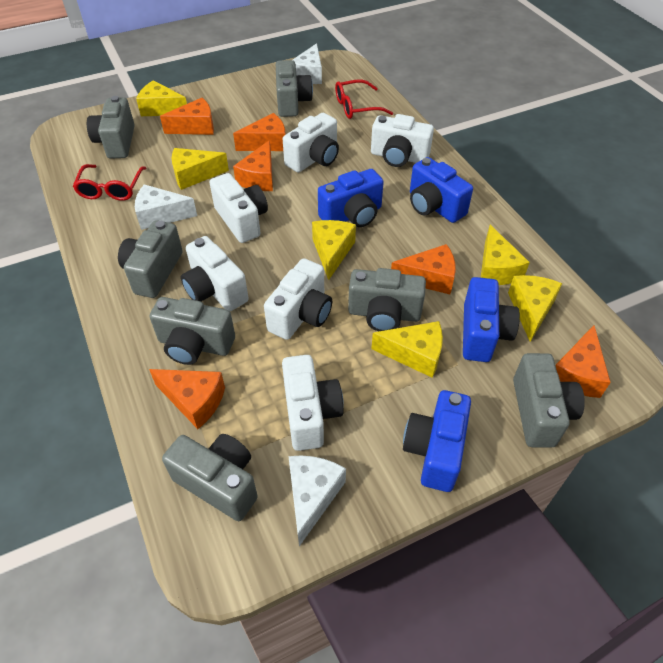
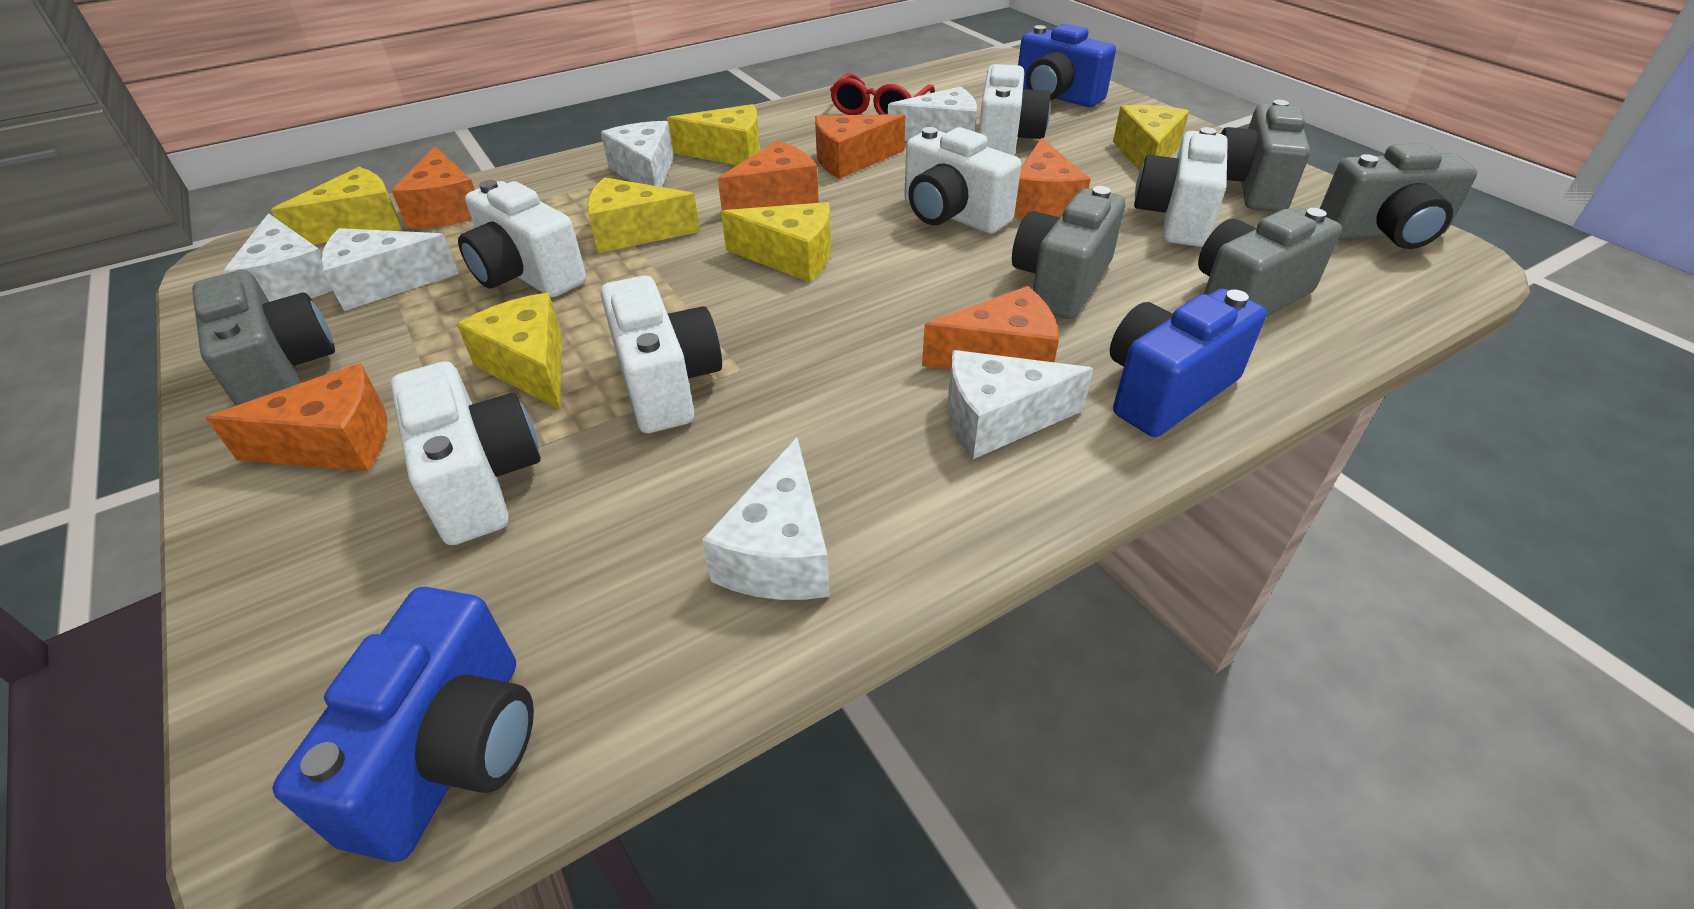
blue camera: [318,169,384,227] [403,390,471,492] [410,157,473,223] [463,277,520,362] = 4 -> [272,587,534,862] [1018,24,1116,107] [1110,288,1267,437] = 3
grey camera: [87,96,135,159] [118,220,183,298] [150,297,235,365] [162,434,258,521] [276,60,313,117] [348,268,426,331] [513,353,585,448] = 7 -> [192,270,335,406] [1012,186,1125,319] [1198,208,1342,317] [1221,100,1310,212] [1320,143,1478,249] = 5
red glasses: [73,164,146,201] [335,80,393,119] = 2 -> [830,73,935,115] = 1
white cheese: [135,184,197,230] [288,455,346,546] [293,43,322,84] = 3 -> [224,213,333,302] [321,228,459,311] [601,121,674,187] [702,438,830,600] [888,86,977,141] [947,350,1093,459] = 6

